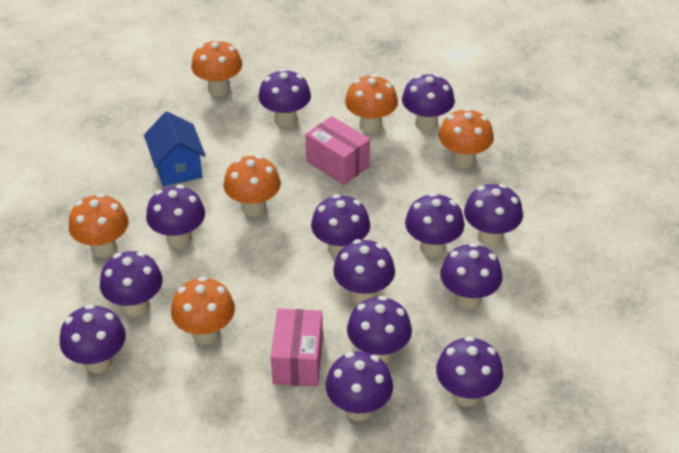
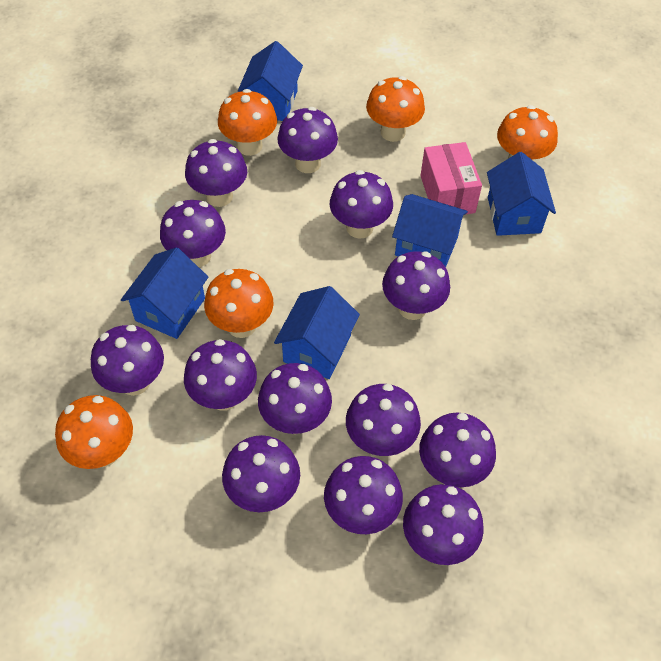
blue house: [144,111,206,187] = 1 -> [121,247,208,339] [238,41,303,121] [274,286,360,379] [392,194,468,267] [487,152,556,236] = 5
orange mushroom: [69,193,129,258] [171,276,235,344] [191,39,242,96] [224,155,281,217] [345,74,398,133] [439,108,494,168] = 6 -> [55,395,133,469] [204,269,274,338] [218,89,277,156] [366,76,425,142] [497,105,558,161] = 5
pink box: [271,308,323,387] [306,116,370,185] = 2 -> [420,142,482,214] = 1

